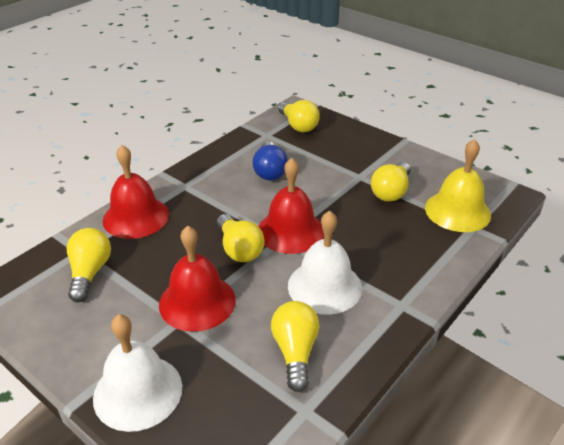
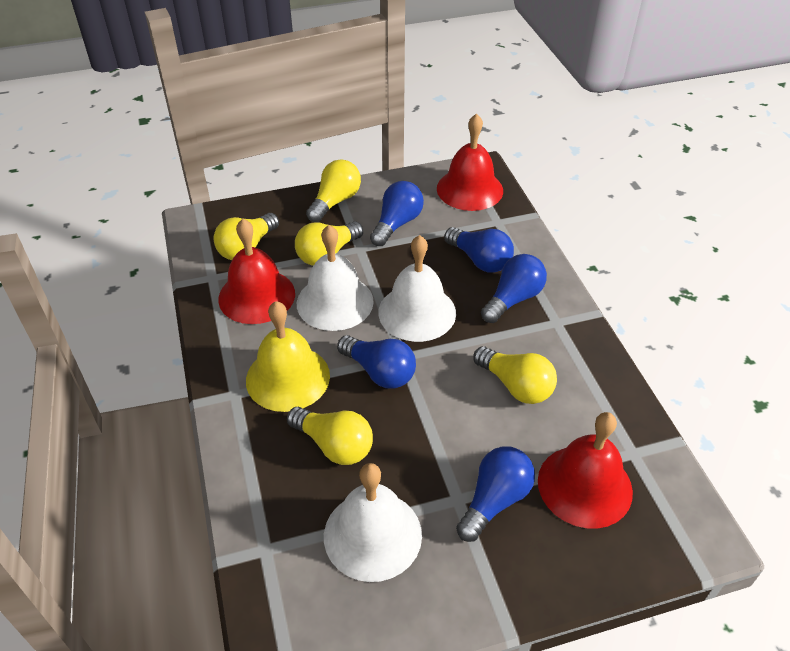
blue light bulb: [252,141,288,180] = 1 -> [337,335,416,389] [370,181,424,246] [444,227,514,272] [456,447,535,542] [481,254,547,323] = 5
white bell: [93,314,182,432] [288,211,362,315] = 2 -> [297,225,374,331] [324,463,422,582] [378,235,456,342] = 3

